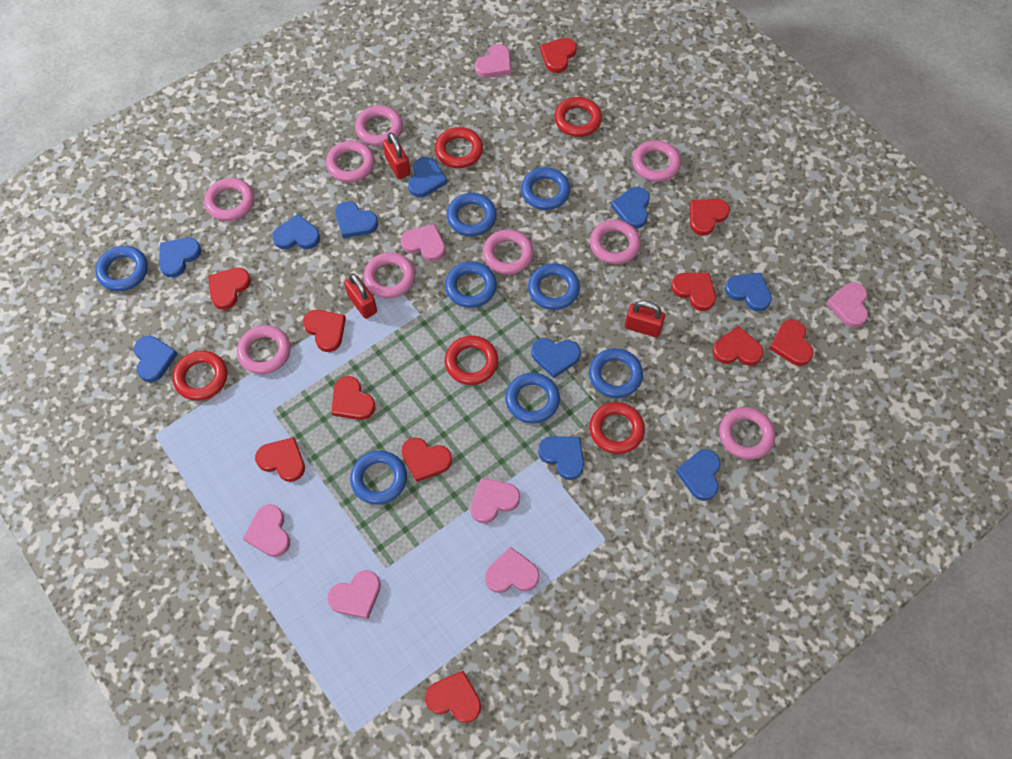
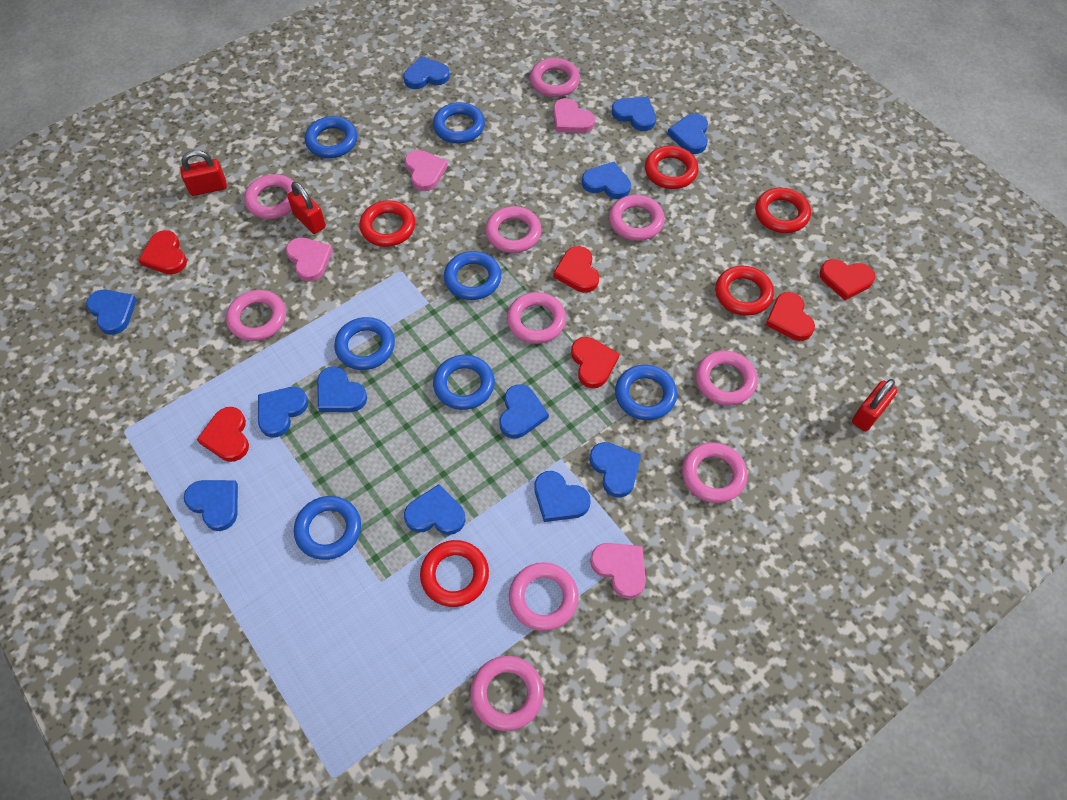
blue heart: [134,336,178,382] [159,238,201,278] [272,214,320,250] [335,201,378,238] [408,157,447,197] [531,338,581,378] [538,436,584,480] [611,187,650,229] [676,449,720,501] [725,273,772,312] = 10 -> [86,290,137,335] [184,480,238,531] [258,387,308,437] [317,367,367,412] [403,56,450,89] [404,484,466,535] [499,384,549,439] [535,471,590,522] [582,162,631,199] [589,442,641,498] [612,97,656,131] [668,114,708,154] = 12
blue ring: [95,246,148,291] [350,451,407,505] [445,262,497,308] [447,193,497,236] [505,373,560,424] [521,167,570,210] [528,263,580,310] [589,348,643,398] = 8 -> [294,496,361,560] [305,116,357,158] [334,317,395,370] [433,102,485,144] [433,355,495,410] [444,251,501,300] [615,365,677,420] = 7
pink heart: [243,504,290,557] [327,570,381,619] [401,224,446,262] [470,478,520,524] [475,44,511,78] [485,547,540,593] [826,282,868,328] = 7 -> [286,237,333,282] [405,150,448,191] [553,98,595,133] [590,543,646,599] = 4
pink ring: [204,178,254,221] [237,325,291,374] [326,141,375,182] [355,105,403,146] [364,252,415,298] [483,229,534,275] [590,220,641,264] [632,140,681,182] [719,407,775,460] = 9 -> [226,290,286,341] [244,174,294,219] [470,656,544,731] [485,206,541,253] [507,292,566,344] [509,562,579,631] [530,58,580,97] [609,195,665,241] [682,442,747,503] [696,351,757,406] = 10
red heart: [208,267,251,310] [255,437,305,482] [303,310,346,352] [331,376,375,420] [402,438,452,482] [425,671,481,723] [540,38,577,73] [671,273,716,311] [690,199,730,236] [713,326,763,366] [769,320,813,366] = 11 -> [138,230,187,274] [197,407,249,462] [553,246,599,293] [571,337,619,388] [766,292,815,341] [819,259,875,300] = 6

